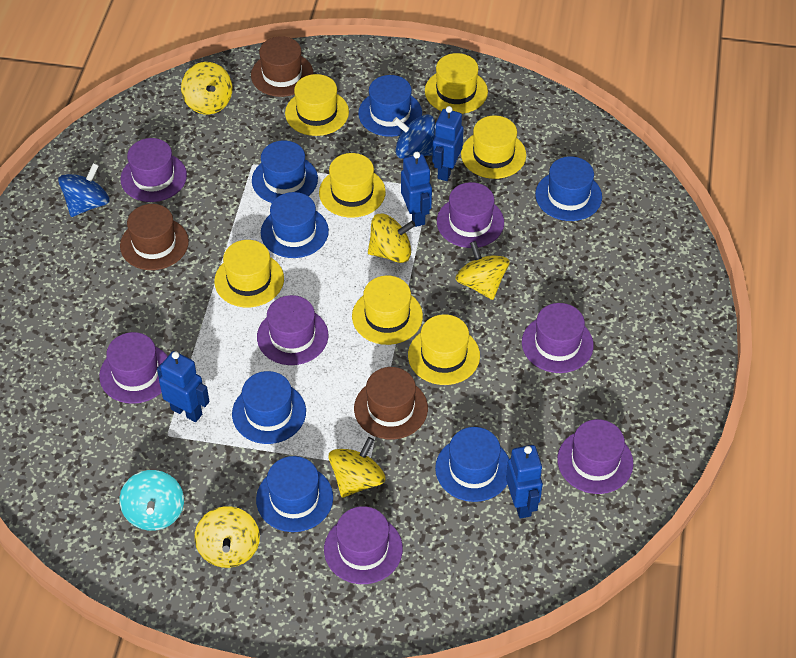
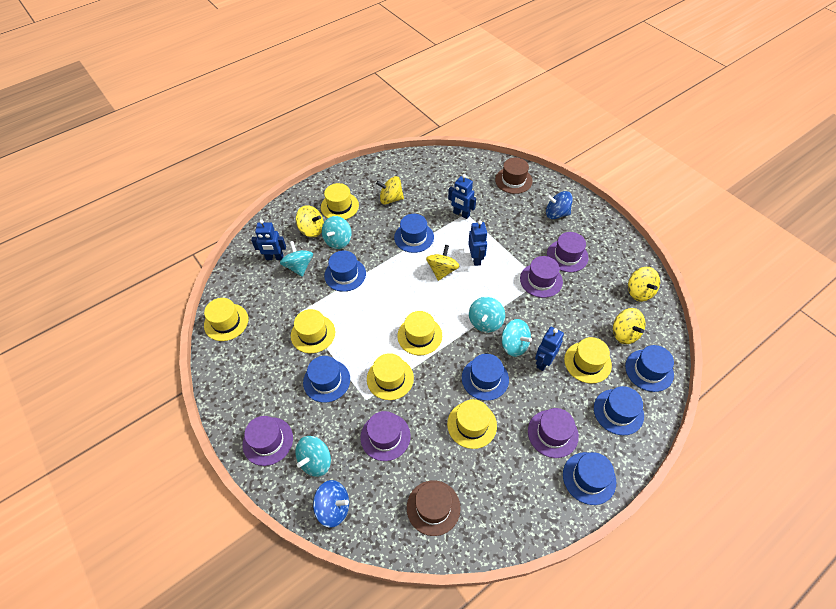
brown hat: [120,204,189,270] [251,36,313,97] [354,367,428,439] = 3 -> [407,480,461,536] [495,157,533,194] = 2
purple hat: [99,332,168,404] [121,138,187,202] [257,295,328,365] [324,506,403,584] [437,182,504,248] [522,303,594,373] [557,419,633,494] = 7 -> [243,416,293,466] [360,411,411,461] [520,256,563,298] [528,408,579,458] [547,232,589,272] = 5
turquoise spinning top: [120,470,184,531] = 1 -> [280,241,313,277] [295,436,331,477] [322,216,352,249] [469,297,505,332] [502,319,532,357] = 5

